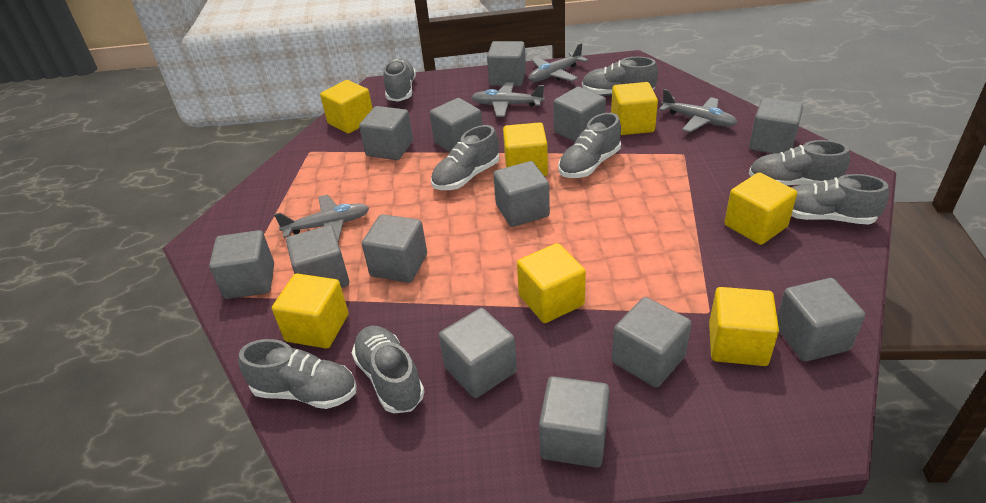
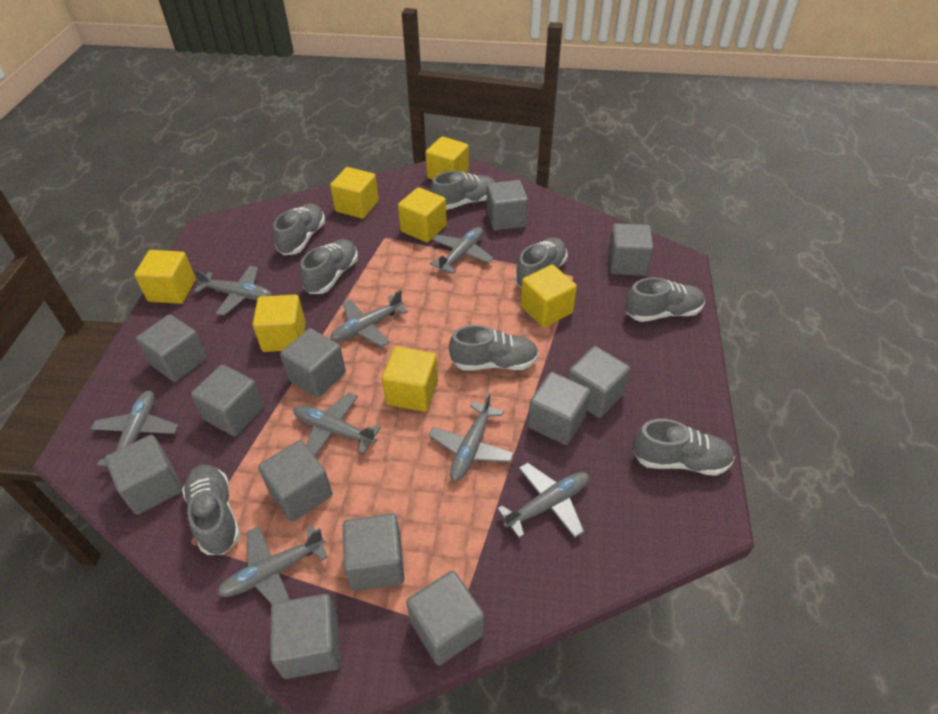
grey cube: [209,230,274,299] [286,225,349,288] [359,106,413,160] [362,214,427,283] [430,98,482,152] [439,308,517,398] [487,41,526,86] [493,161,550,227] [539,376,610,468] [554,87,606,142] [612,297,692,388] [749,97,803,154] [777,278,865,362] = 13 -> [105,435,183,515] [136,314,207,382] [191,365,264,436] [258,440,332,522] [270,594,341,679] [280,328,346,397] [343,514,404,591] [406,571,484,666] [487,180,528,231] [528,372,591,445] [568,346,630,418] [608,223,654,276] = 12
grey plane: [274,195,369,241] [471,82,545,117] [529,43,588,82] [659,89,737,132] = 4 -> [91,391,178,466] [194,266,272,316] [217,525,328,604] [293,392,381,456] [330,290,408,347] [429,393,514,481] [430,227,494,274] [497,462,589,538] = 8

